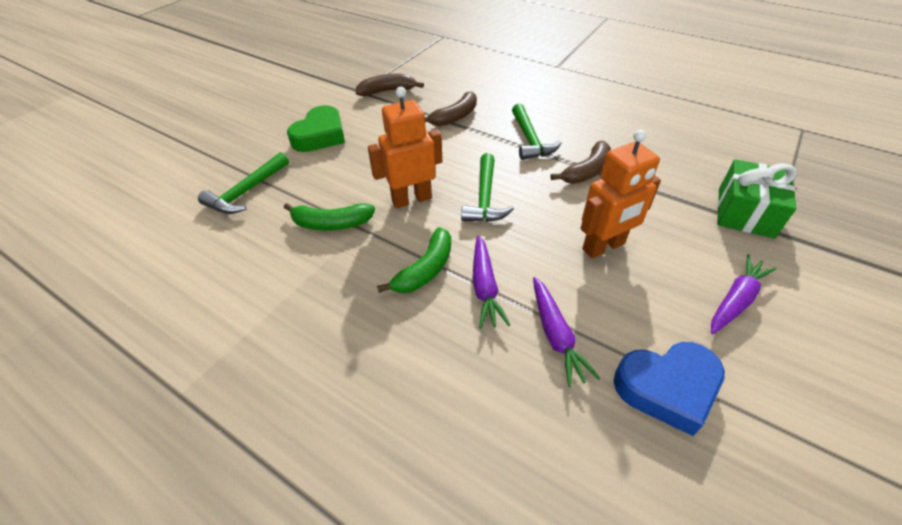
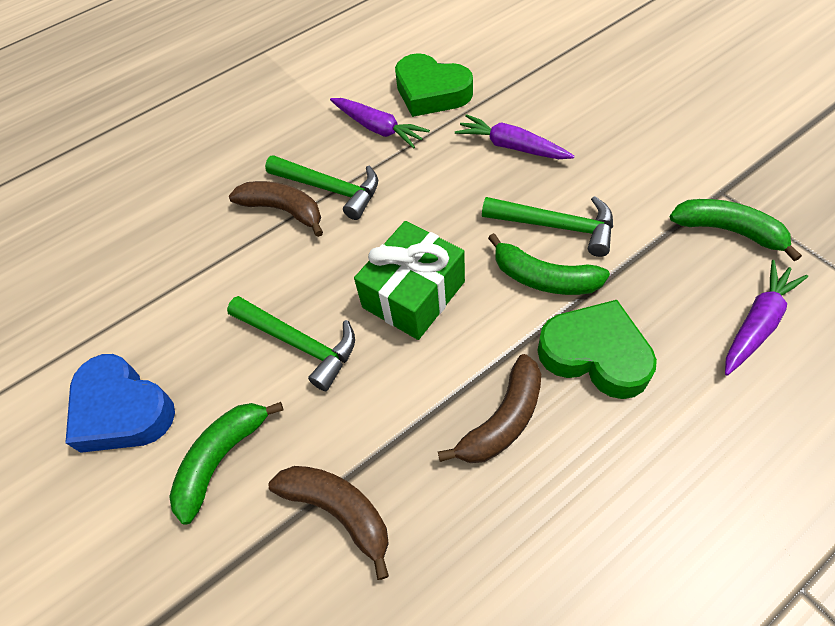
green banana: [284,203,375,231] [377,227,451,293] = 2 -> [169,402,283,525] [488,233,610,295] [670,199,802,261] = 3
green heart: [287,105,345,152] = 1 -> [395,53,473,117] [537,300,657,399] = 2
orange robot: [368,87,442,208] [581,130,661,258] = 2 -> none = 0

